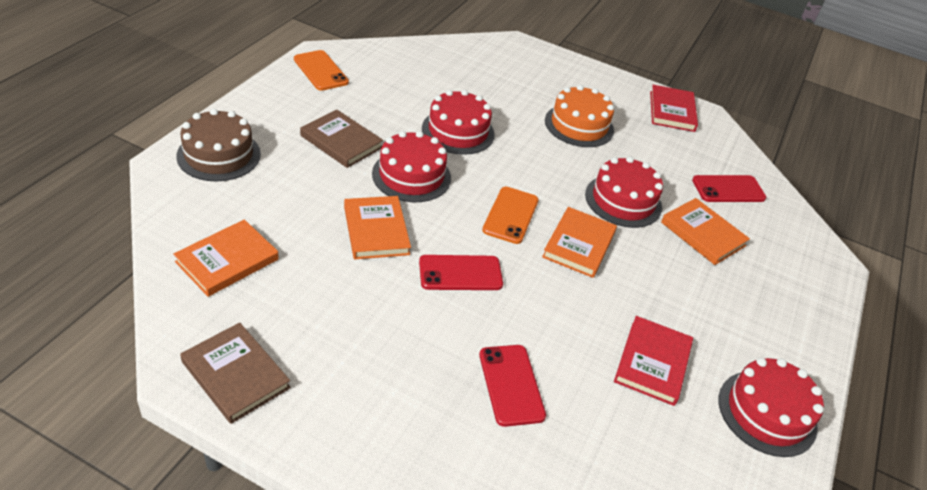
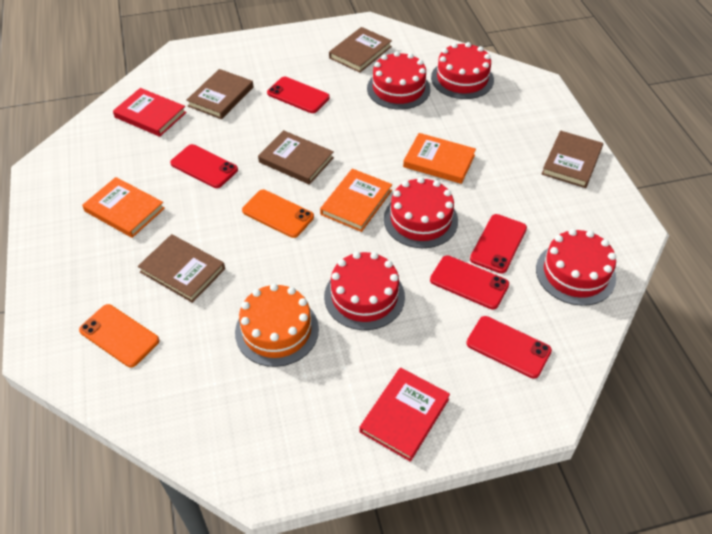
brown book: [180,322,291,424] [300,109,383,168] = 2 -> [138,234,225,303] [186,69,253,119] [258,130,334,185] [329,27,392,73] [542,130,603,188] = 5
brown cake: [176,109,261,181] = 1 -> none = 0
orange book: [173,219,279,297] [344,196,411,259] [542,207,617,278] [661,198,750,265] = 4 -> [82,177,165,238] [320,169,392,232] [403,133,476,184] = 3
red cake: [372,131,451,202] [422,90,495,155] [585,156,663,228] [719,358,824,457] = 4 -> [324,252,405,330] [367,51,430,110] [384,177,458,248] [431,42,494,99] [536,229,616,306] = 5
red phone: [419,255,503,290] [479,345,546,427] [692,175,766,202] = 3 -> [170,144,238,188] [267,77,330,113] [430,255,509,310] [466,316,552,379] [470,214,527,274] = 5

